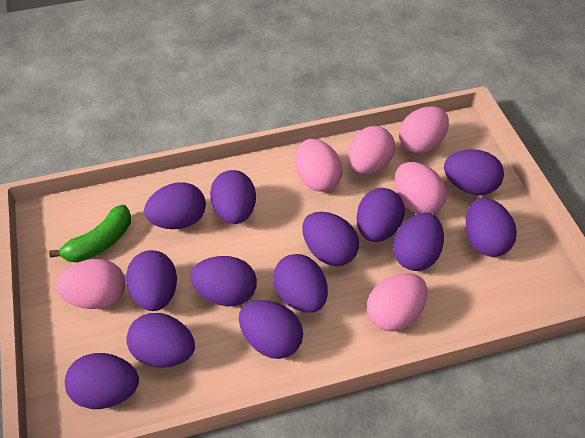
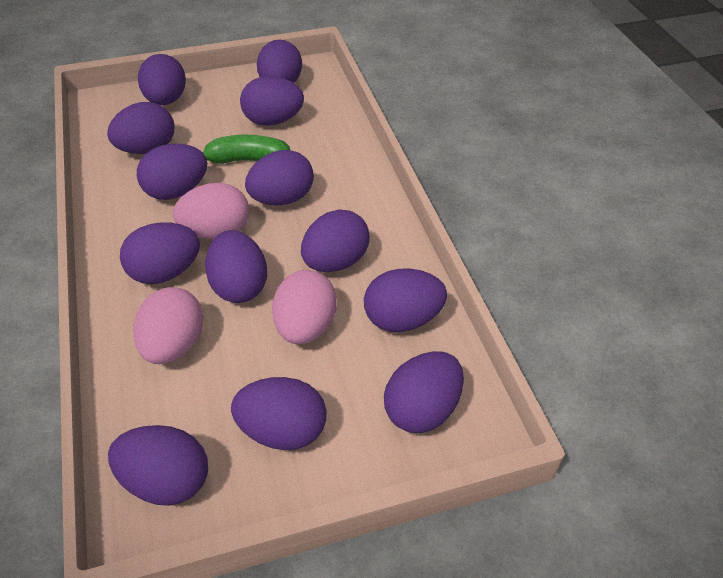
pink egg: [56,259,125,309] [295,139,343,192] [348,126,395,174] [367,273,427,331] [395,162,447,214] [399,106,449,154] = 6 -> [133,287,204,364] [173,183,249,239] [272,270,337,344] = 3

